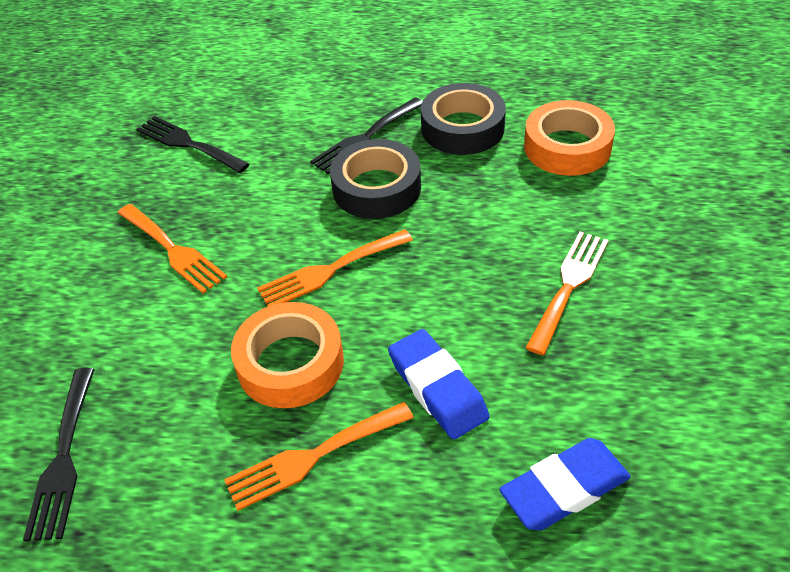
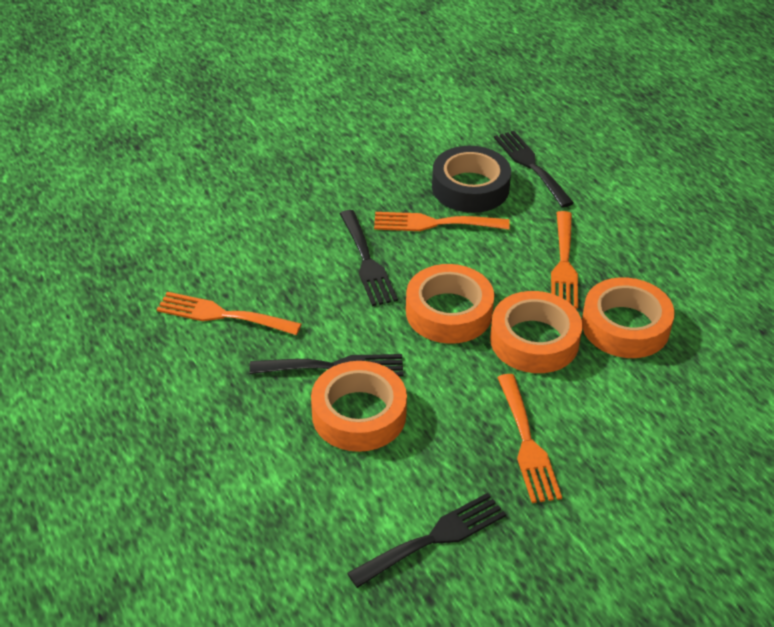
black fork: [23,368,95,541] [136,116,249,173] [310,97,423,174] = 3 -> [250,354,404,377] [340,210,398,306] [347,493,506,588] [494,131,574,208] = 4
black tape: [330,139,421,219] [421,83,506,155] = 2 -> [432,146,511,213] = 1
blue eraser: [388,329,490,439] [499,438,631,531] = 2 -> none = 0
orange tape: [231,302,344,408] [524,100,615,176] = 2 -> [311,361,407,452] [406,264,494,344] [490,291,582,373] [582,277,675,358] = 4

